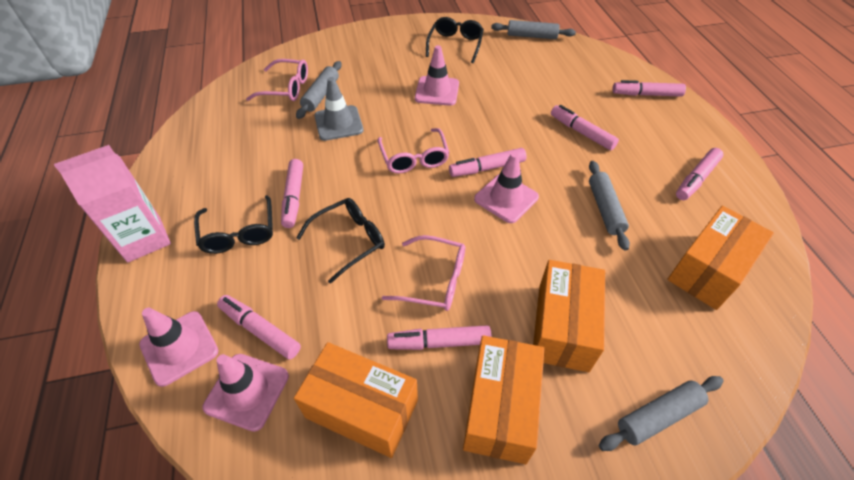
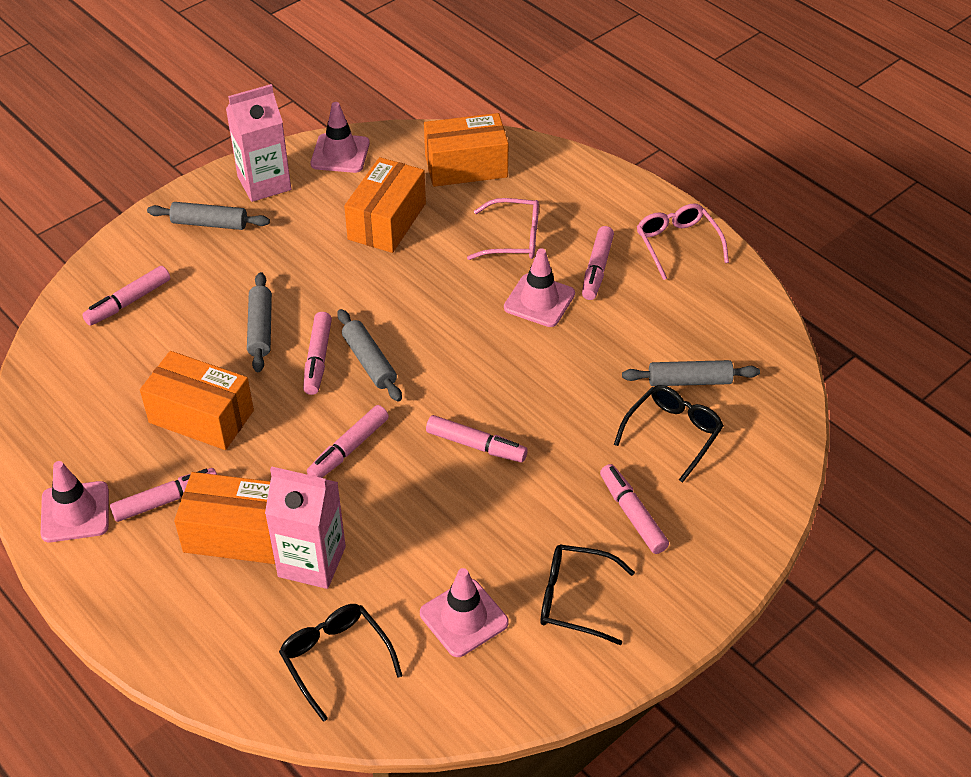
grey traffic cone: [314,77,363,141] = 1 -> none = 0
pink carton: [54,145,171,263] = 1 -> [226,84,291,202] [265,466,346,589] = 2
pink glasses: [246,59,308,101] [377,128,449,174] [382,235,465,311] = 3 -> [467,198,539,260] [637,203,729,280] = 2

